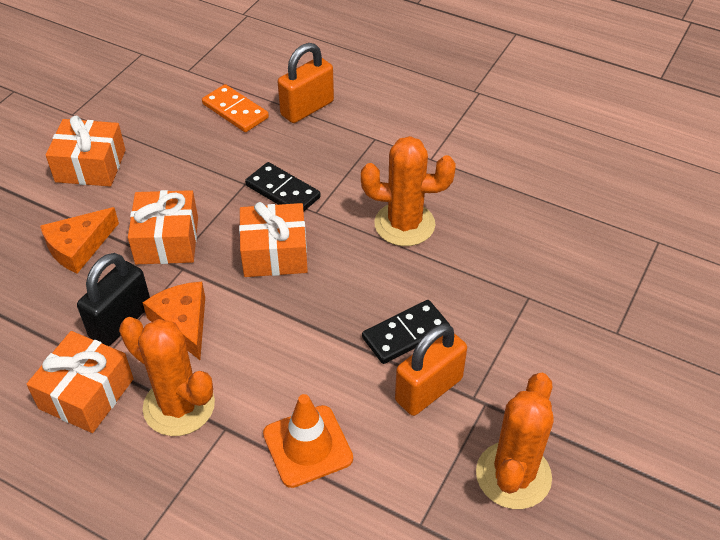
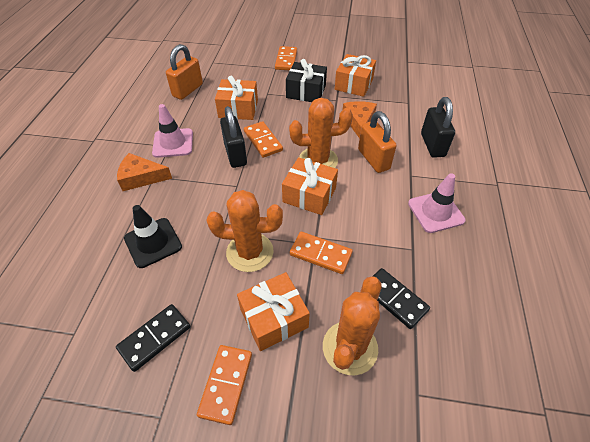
black gift: none = 0 -> [286,59,327,102] = 1
black padlock: [77,253,150,346] = 1 -> [220,106,247,168] [421,97,455,158] = 2
black traffic cone: none = 0 -> [124,205,182,268] = 1
orange domino: [202,84,269,132] = 1 -> [197,345,252,425] [244,121,283,158] [275,46,297,70] [290,232,353,274] = 4
orange traffic cone: [263,394,353,488] = 1 -> none = 0
pink traffic cone: none = 0 -> [152,104,193,158] [408,173,466,233] = 2

